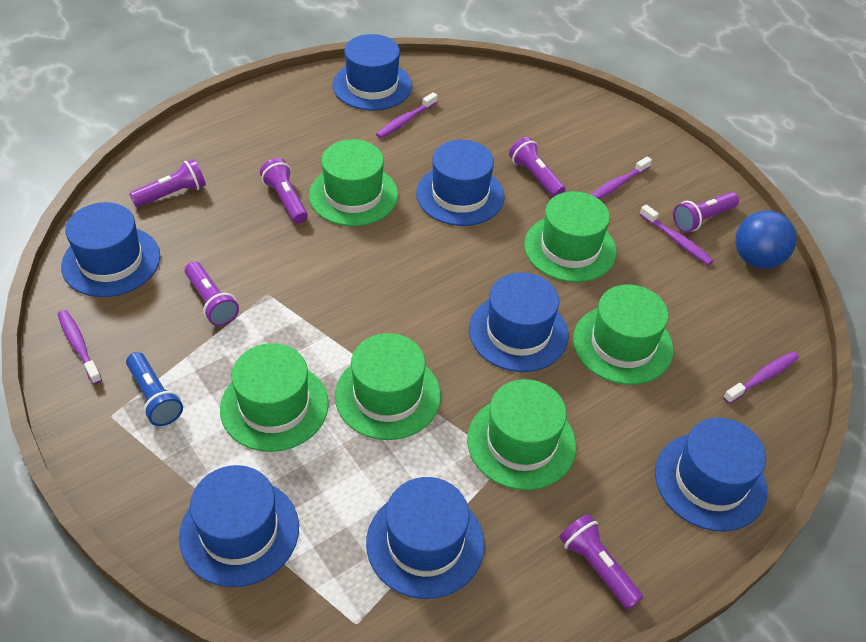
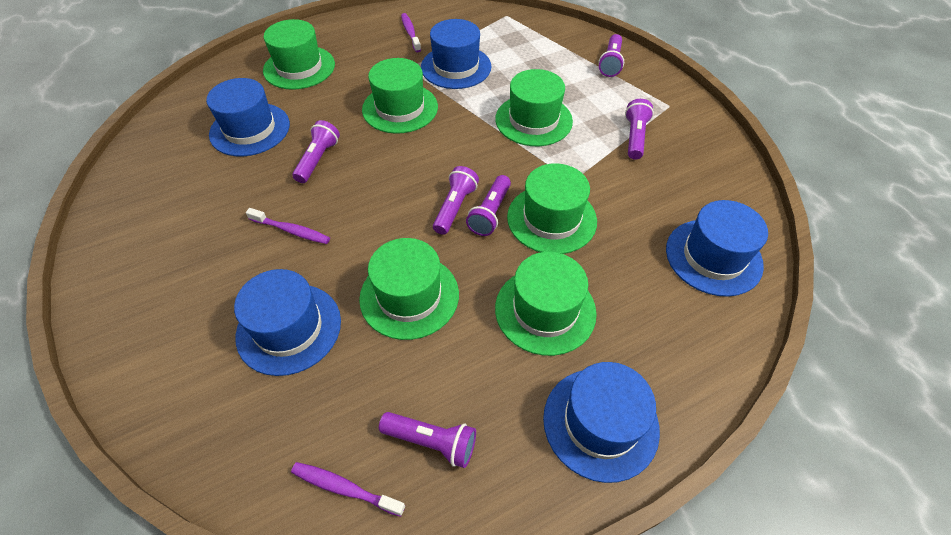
blue ball: [735,211,797,269] = 1 -> none = 0
blue flashlight: [126,352,183,426] = 1 -> none = 0
blue hat: [61,202,160,297] [179,465,299,587] [333,34,412,110] [366,477,485,599] [416,140,504,226] [469,272,568,372] [655,418,767,532] = 7 -> [206,78,290,156] [234,269,341,376] [421,19,492,89] [543,362,660,483] [666,200,768,297] = 5
purple toothbrush: [58,310,102,384] [376,92,438,138] [591,156,652,199] [639,204,713,265] [723,352,799,404] = 5 -> [246,208,330,244] [291,462,405,517] [401,13,421,52] = 3

